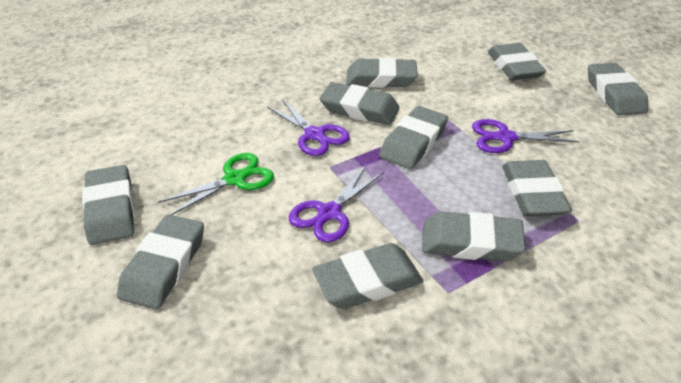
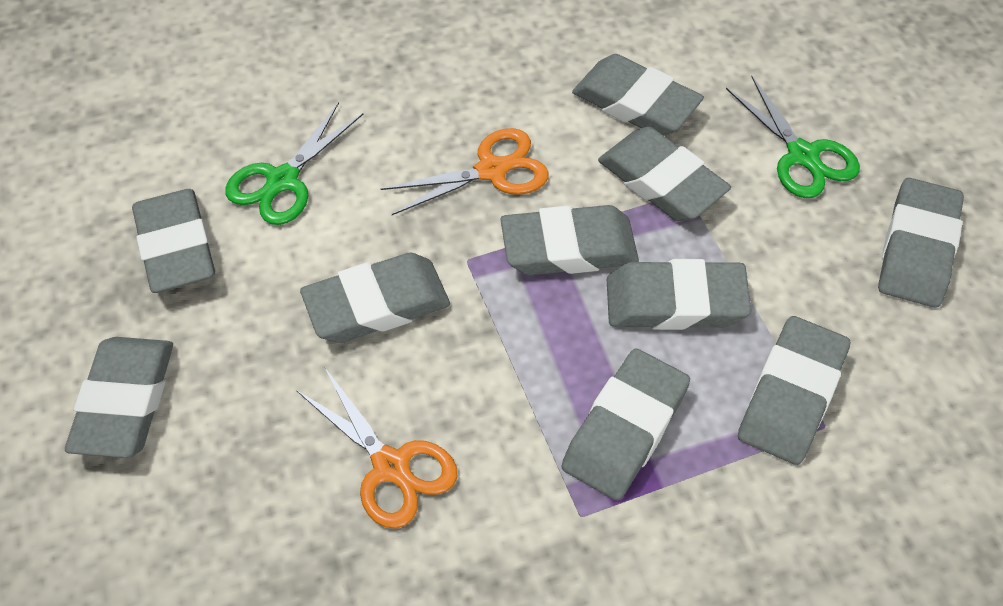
green scissors: [158,153,274,215] = 1 -> [225,102,363,225] [726,76,860,198] = 2
orange scissors: none = 0 -> [296,368,457,529] [381,128,549,215] = 2
purple scissors: [267,99,350,156] [289,165,384,242] [472,119,580,153] = 3 -> none = 0

